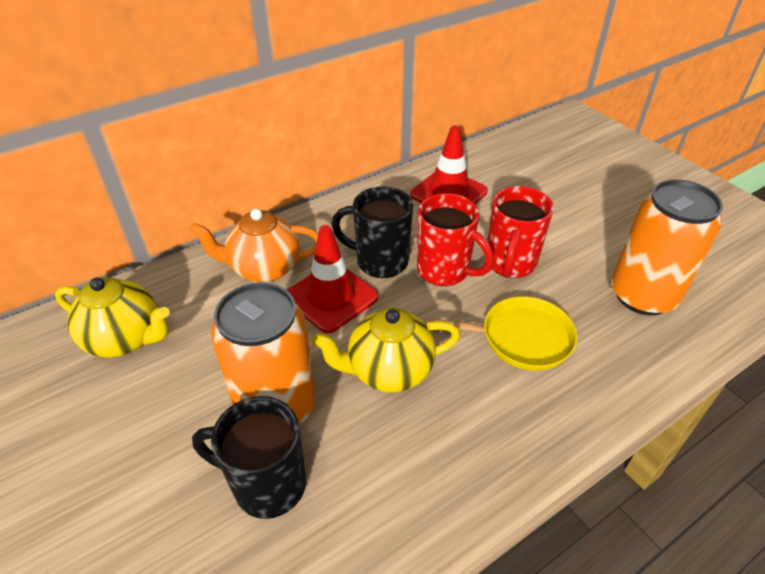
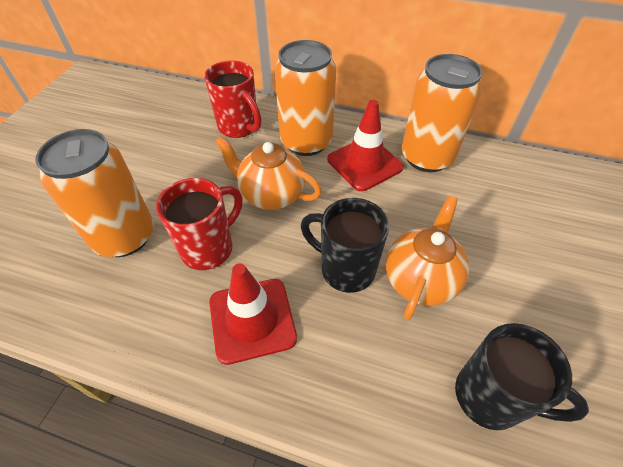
orange can: [211,282,316,425] [611,179,723,315] = 2 -> [35,129,154,257] [275,40,336,156] [402,54,483,172] = 3
orange teapot: [189,208,318,282] = 1 -> [215,136,322,210] [386,195,469,320] = 2
yellow pan: [425,296,578,371] = 1 -> none = 0
yellow teapot: [55,277,170,357] [312,308,460,392] = 2 -> none = 0

